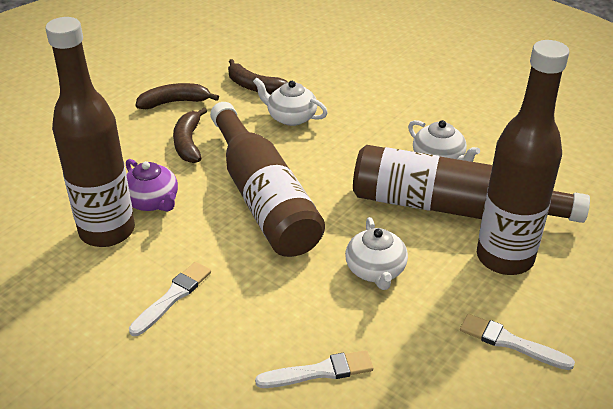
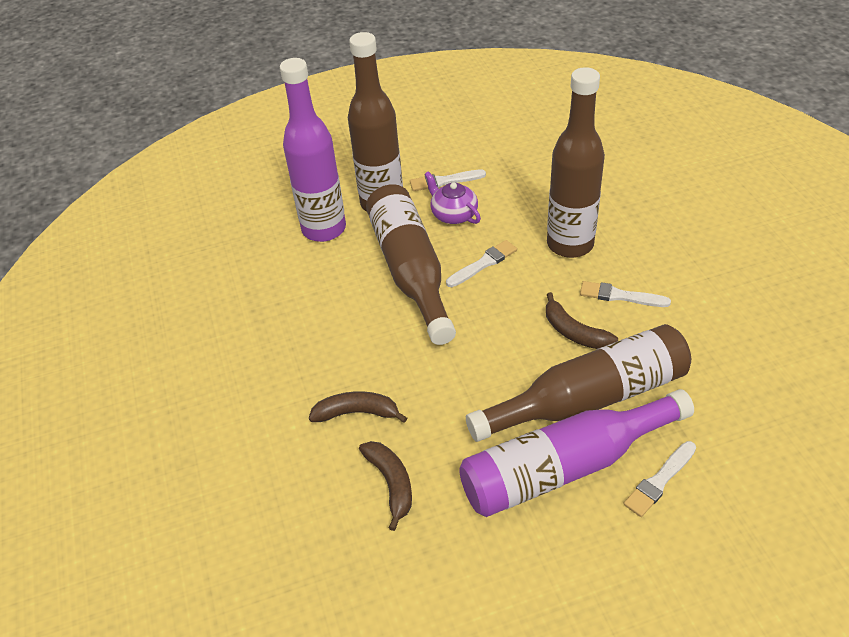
purple bottle: none = 0 -> [280,58,346,242] [459,389,694,517] = 2
white brush: [129,262,211,336] [255,350,373,388] [460,314,575,370] = 3 -> [410,170,486,191] [446,240,517,287] [580,281,671,307] [623,441,696,517] = 4
white teapot: [253,77,328,126] [345,217,408,290] [408,120,480,162] = 3 -> none = 0

